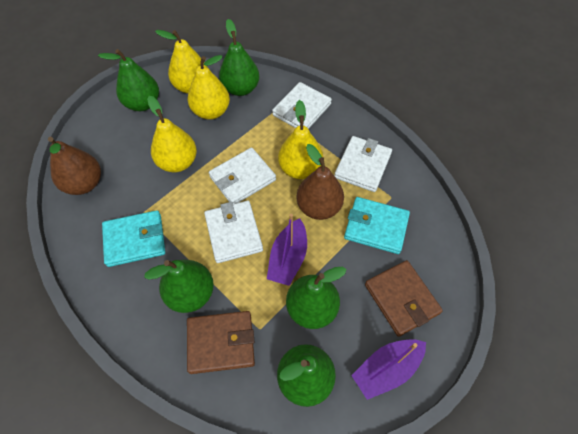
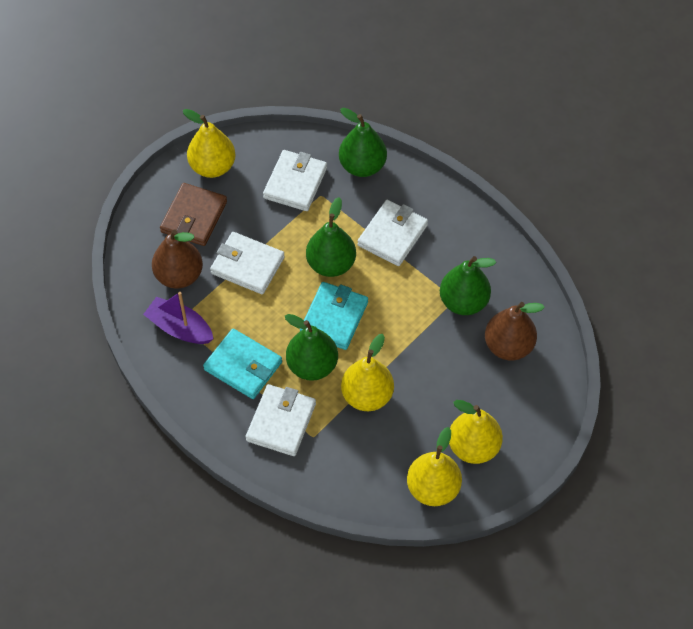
brown wallet: [187,311,255,374] [365,260,443,337] = 2 -> [160,183,227,246] = 1
green pear: [98,49,159,111] [144,260,214,313] [219,19,260,96] [277,344,336,407] [286,267,347,329] = 5 -> [285,314,338,381] [306,197,356,277] [339,108,387,177] [440,256,496,315] = 4
purple boat: [267,214,307,286] [351,339,426,400] = 2 -> [143,292,214,344] = 1

